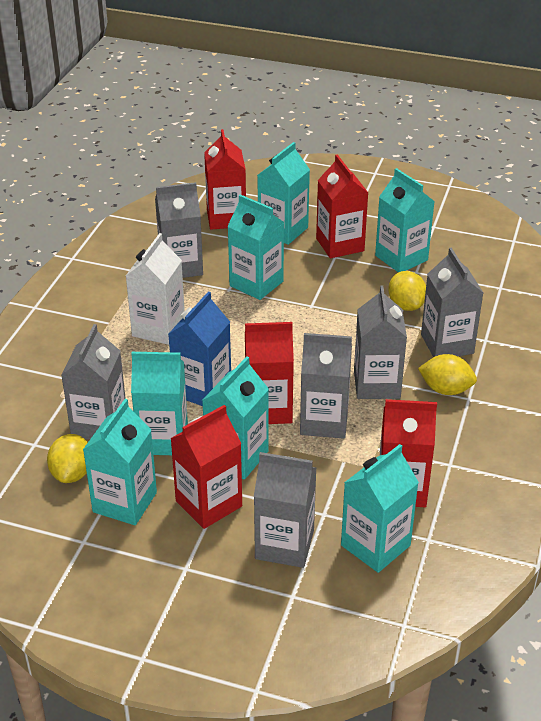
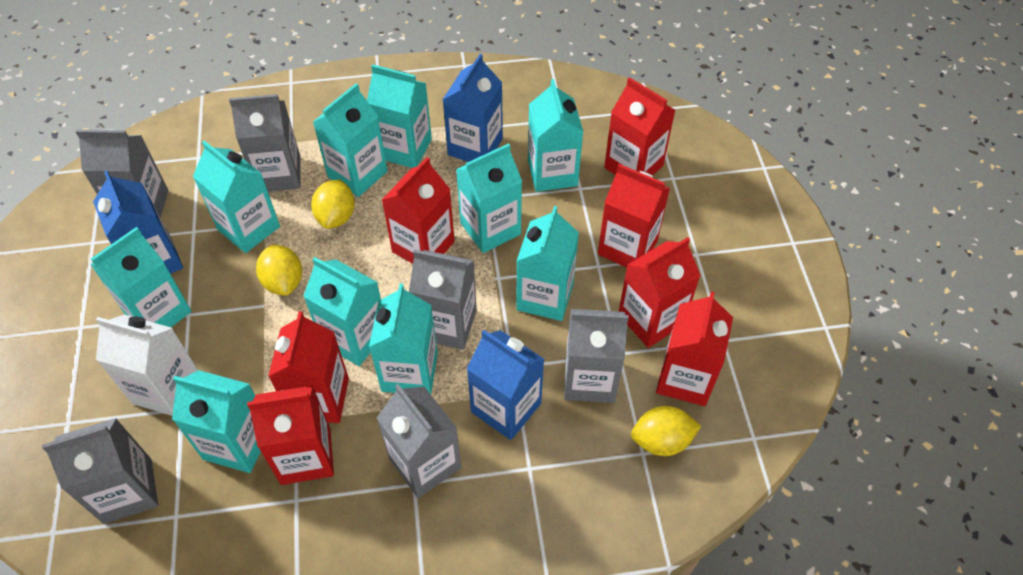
blue carton: [168,291,231,406] = 1 -> [93,171,183,274] [442,54,503,162] [466,330,544,440] = 3
red carton: [170,405,242,529] [204,129,246,230] [245,322,294,424] [316,154,368,258] [379,399,437,507] = 5 -> [247,385,334,485] [268,311,349,423] [382,157,455,264] [598,164,670,268] [604,77,676,176] [619,237,701,348] [656,291,733,406] = 7
turquoise carton: [83,399,157,525] [131,352,188,455] [202,356,269,480] [227,194,284,300] [258,142,310,245] [341,444,419,573] [375,168,435,272] = 7 -> [90,227,191,327] [172,370,261,473] [193,141,280,253] [303,257,381,366] [313,83,387,197] [367,64,432,168] [369,283,438,394] [456,143,522,253] [516,206,579,321] [528,79,583,192] = 10

